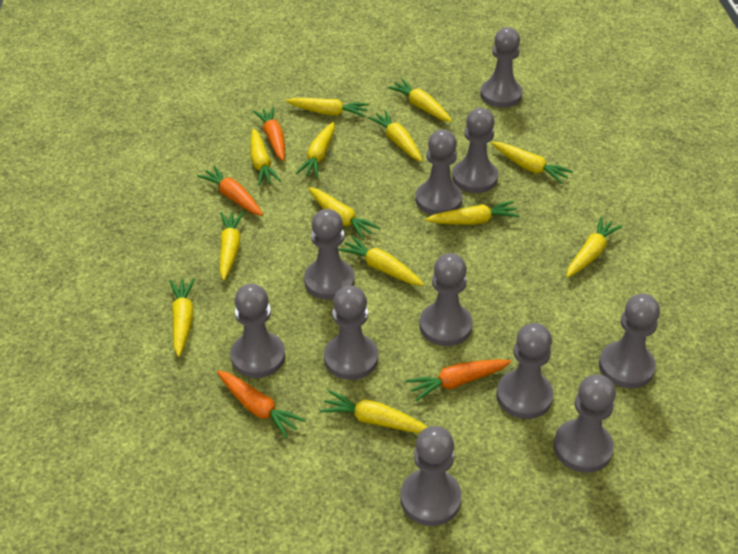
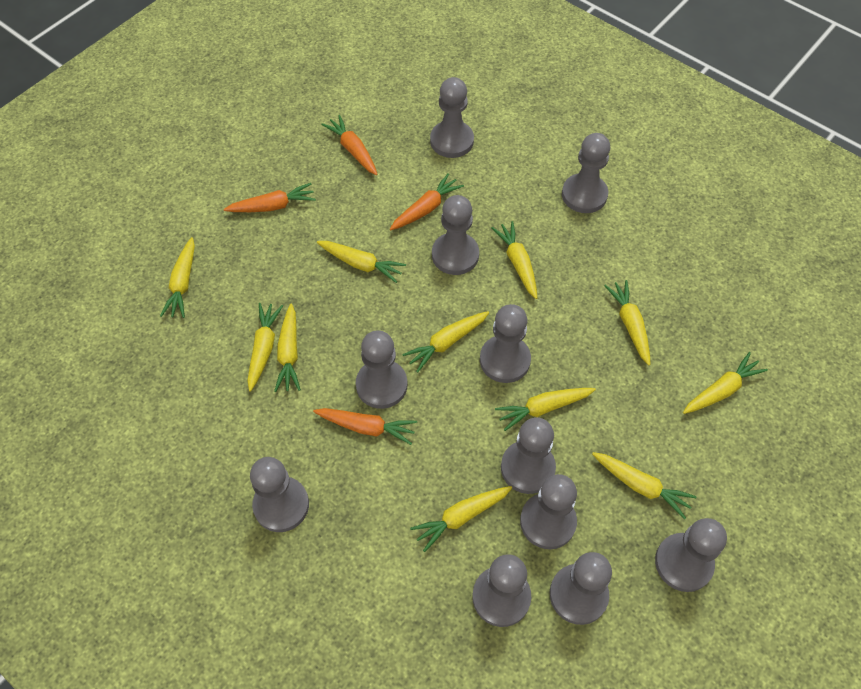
yellow carrot: [169,278,195,357] [220,212,244,280] [250,129,281,186] [285,98,369,117] [296,122,335,178] [308,187,380,240] [320,390,427,433] [338,236,424,286] [368,111,423,162] [388,79,452,122] [425,201,520,225] [492,142,573,184] [566,217,623,278] = 13 -> [160,237,195,318] [247,303,283,392] [274,303,301,392] [317,241,406,283] [402,311,489,373] [410,486,512,552] [491,221,537,299] [495,388,596,431] [592,452,696,519] [604,280,651,366] [683,352,768,414] = 11

